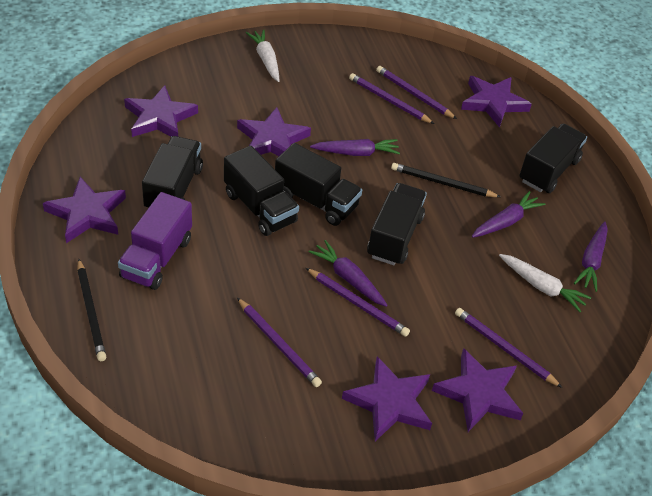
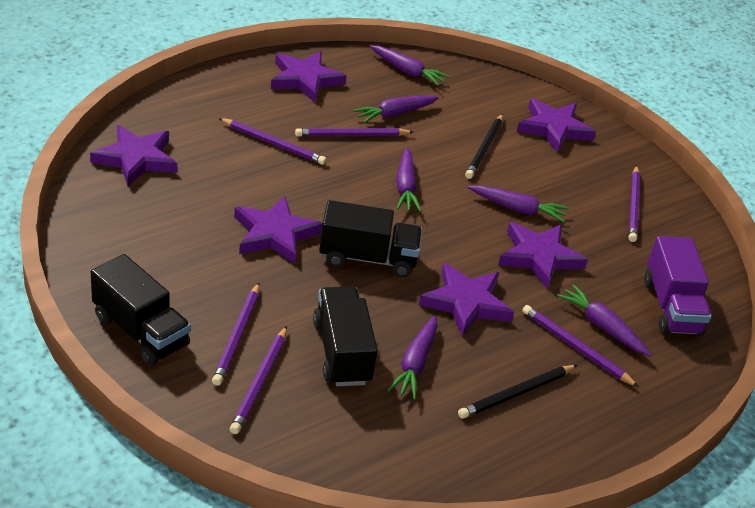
black truck: [142,136,203,207] [224,146,299,236] [275,143,362,226] [367,183,427,265] [519,124,587,193] = 5 -> [91,254,191,366] [313,287,378,386] [319,200,422,277] = 3
purple carrot: [309,240,388,307] [310,139,400,156] [472,191,545,238] [574,221,608,292] = 4 -> [353,96,439,123] [370,45,449,86] [388,315,437,400] [396,147,421,212] [468,185,568,222] [557,284,652,356] = 6
purple pencil: [237,298,322,387] [306,268,410,337] [349,73,434,124] [376,66,457,119] [455,308,563,388] = 5 -> [212,283,259,386] [219,118,326,165] [230,326,287,434] [295,128,413,137] [522,305,639,387] [629,165,640,242] = 6
white carrot: [246,29,279,82] [499,254,591,312] = 2 -> none = 0

